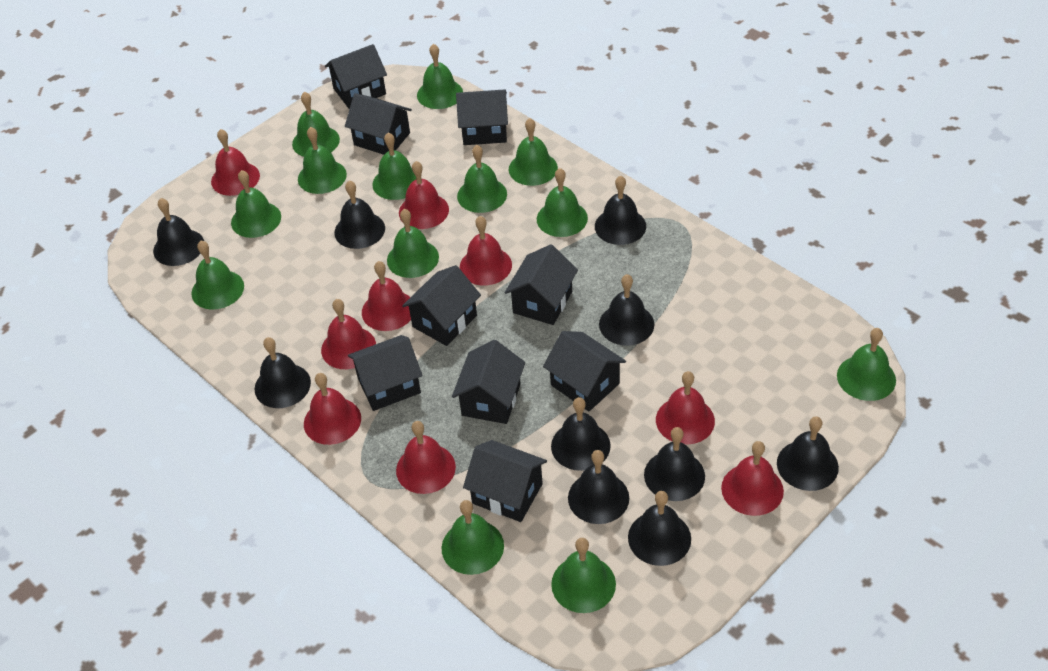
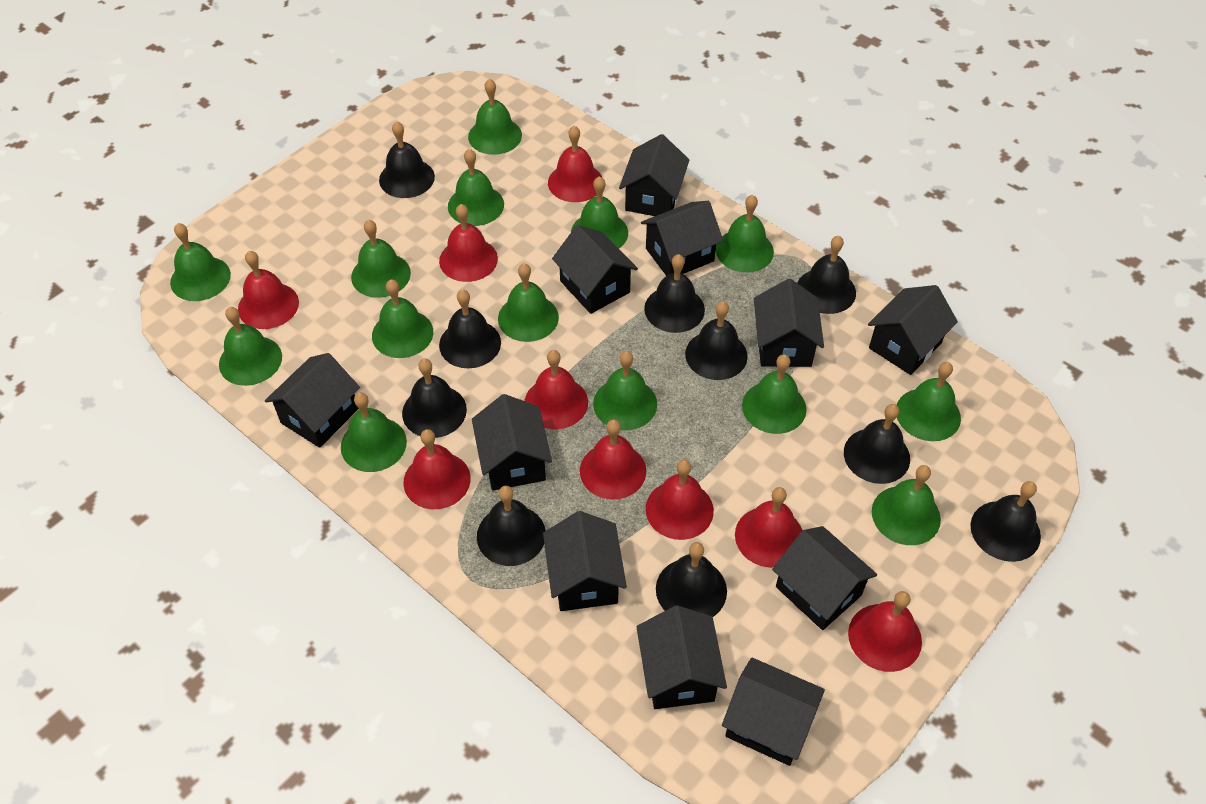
black house: [325,44,387,109] [345,93,412,155] [348,335,423,411] [402,265,481,346] [452,340,525,424] [456,89,508,145] [463,440,547,522] [505,244,578,325] [543,331,626,411] = 9 -> [265,353,360,448] [472,394,552,491] [543,511,627,611] [552,225,638,314] [619,134,689,216] [637,606,727,709] [641,201,723,276] [722,657,825,766] [754,279,824,367] [772,526,877,630] [868,285,958,375] = 11
green bell: [191,241,244,310] [231,170,281,238] [292,92,340,157] [298,127,347,194] [372,132,416,200] [387,209,439,278] [417,44,463,109] [442,500,504,575] [457,145,507,213] [509,118,558,186] [537,168,588,237] [551,538,616,613] [837,328,896,401] = 13 -> [170,223,231,301] [219,307,282,386] [341,392,407,472] [351,219,411,298] [372,279,433,358] [448,149,504,226] [468,79,522,155] [498,263,559,342] [571,176,628,248] [593,351,657,430] [716,195,774,273] [742,354,807,434] [872,465,941,545] [897,362,961,441] = 14

